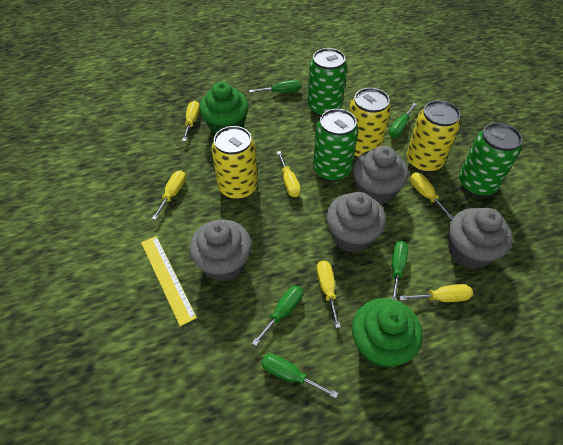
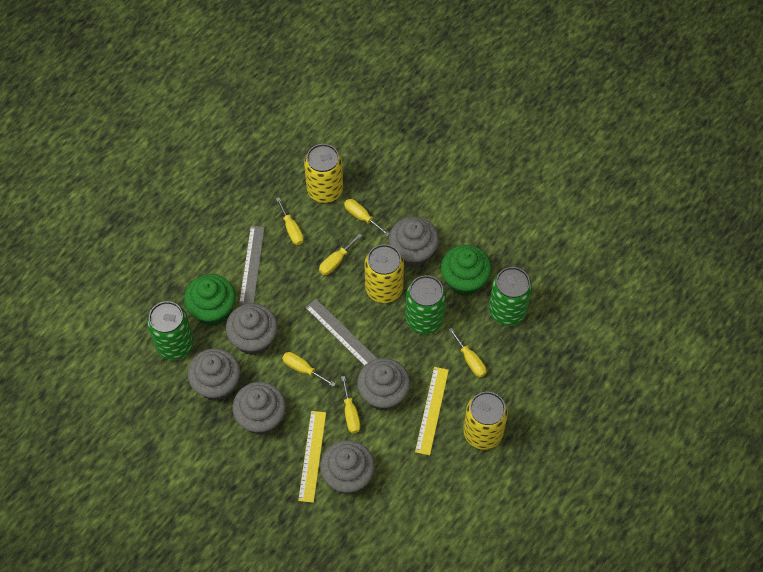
green screwdriver: [249,80,301,93] [252,286,303,346] [261,354,338,398] [389,103,417,138] [391,241,408,301] = 5 -> none = 0
grey cupcake: [189,219,252,282] [326,192,386,253] [353,146,408,205] [449,208,512,269] = 4 -> [187,348,240,401] [226,303,278,355] [232,382,286,435] [320,440,375,494] [357,358,410,411] [389,217,439,268] = 6
grey ruler: none = 0 -> [239,226,265,305] [305,299,377,366] = 2
yellow ruler: [141,236,197,326] = 1 -> [298,411,326,503] [415,367,449,455] = 2

